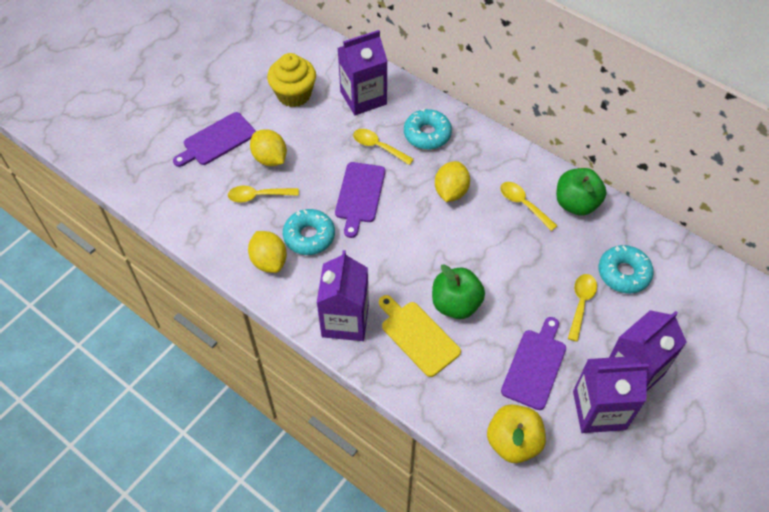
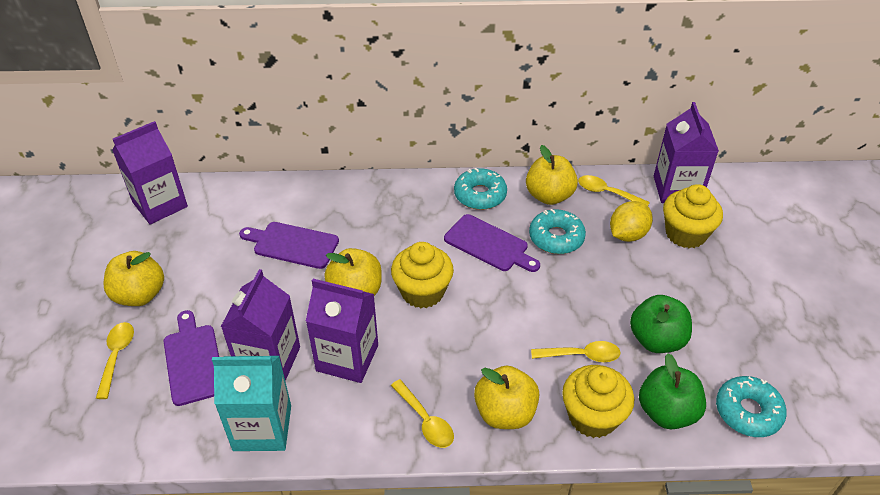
turquoise carton: none = 0 -> [212,356,291,451] = 1
yellow apple: [487,405,546,463] = 1 -> [103,251,164,306] [324,248,382,296] [474,366,540,429] [526,145,578,205] = 4
yellow cupcake: [267,53,316,107] = 1 -> [391,242,454,308] [562,365,634,438] [663,184,723,248] = 3
yellow cutting board: [379,295,461,377] = 1 -> none = 0
yellow lemon: [248,231,287,273] [250,129,287,166] [435,161,470,202] = 3 -> [610,201,653,242] = 1

